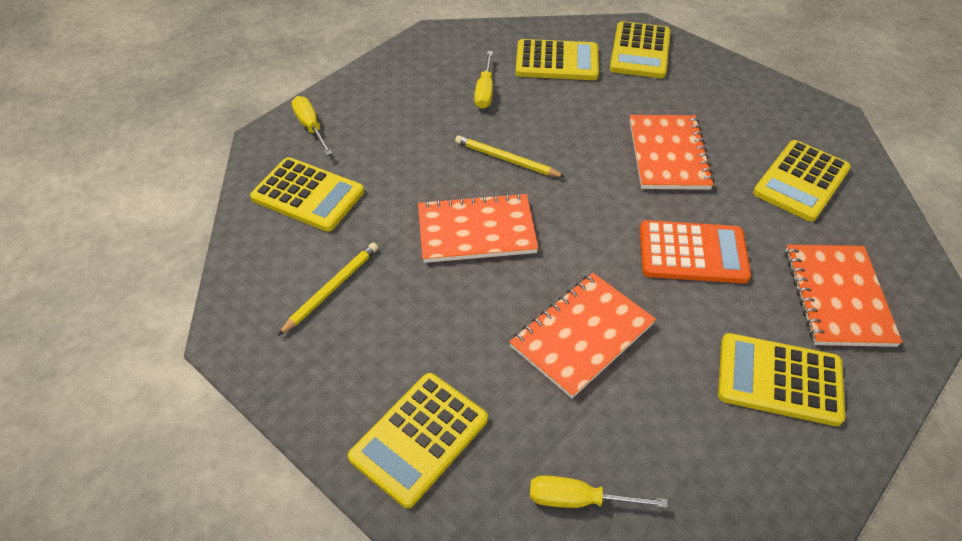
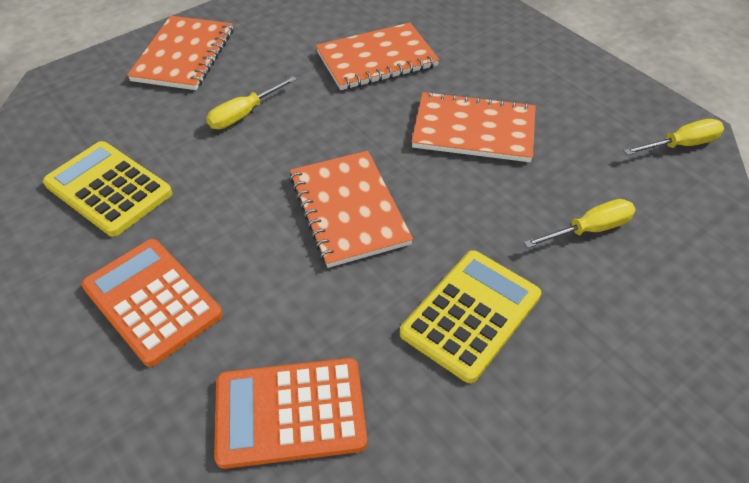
orange calculator: [640,220,751,283] = 1 -> [81,239,223,367] [214,358,367,469] = 2
yellow calculator: [250,157,364,232] [348,373,488,508] [515,39,599,80] [610,21,670,78] [718,333,845,426] [753,140,851,222] = 6 -> [43,141,172,237] [400,250,541,383] = 2
yellow pencil: [278,243,378,336] [455,135,565,177] = 2 -> none = 0

